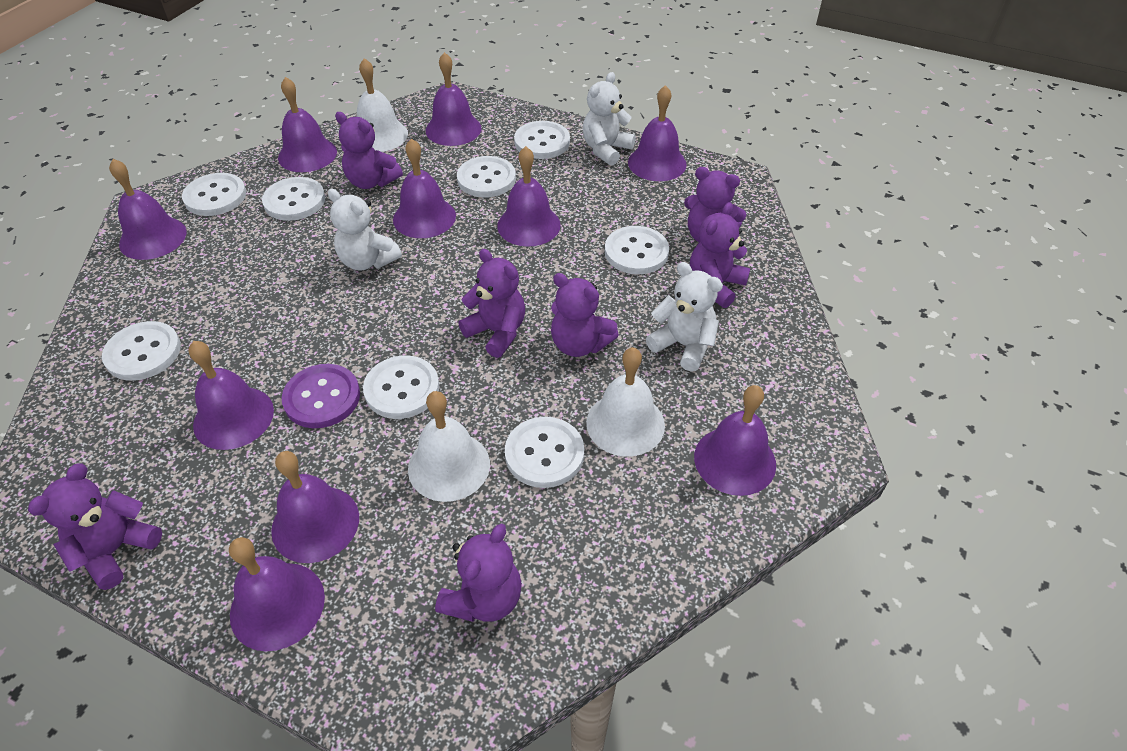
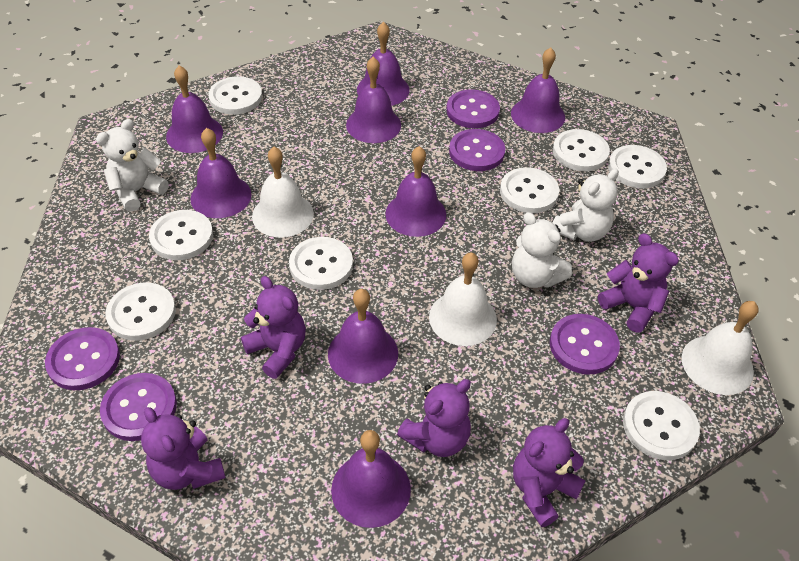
purple bell: [109,159,187,260] [189,341,274,450] [229,537,325,651] [271,451,359,563] [278,77,337,172] [393,138,456,238] [426,52,482,146] [497,146,561,247] [628,85,687,181] [694,385,776,496] = 10 -> [166,66,223,153] [191,128,252,218] [328,289,398,384] [331,430,411,528] [346,57,401,143] [357,22,410,106] [385,146,446,237] [511,47,565,133] = 8
purple button: [282,364,360,428] = 1 -> [45,327,120,390] [100,373,177,441] [446,90,500,128] [449,129,505,171] [550,314,620,375] = 5
purple teddy bear: [28,464,162,590] [335,112,403,189] [435,524,522,622] [458,249,525,358] [551,273,619,357] [684,167,746,243] [690,202,751,308] = 7 -> [141,407,226,490] [241,276,306,379] [397,379,471,457] [513,418,585,527] [598,233,679,333] = 5

